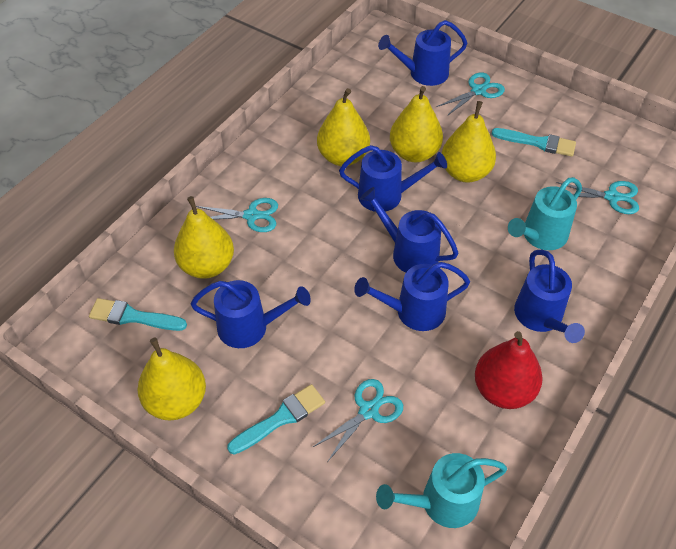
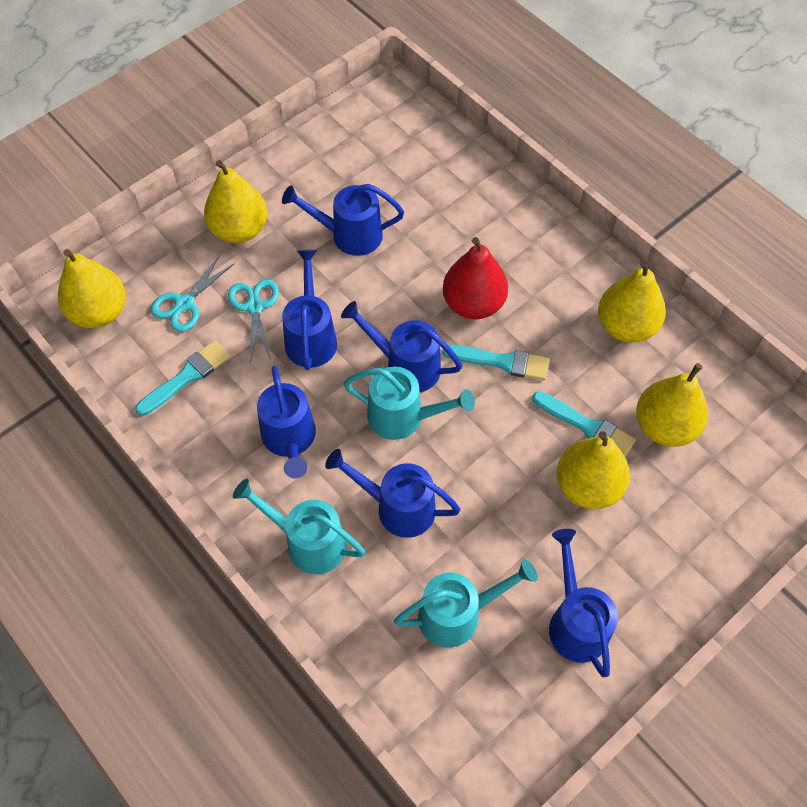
turquoise scissors: [196,198,278,232] [313,379,403,462] [437,73,505,116] [556,181,639,214] = 4 -> [151,255,235,332] [228,279,279,364] = 2
turquoise watering can: [376,453,507,528] [508,177,582,250] = 2 -> [233,479,365,574] [343,366,475,440] [394,559,537,648] = 3

